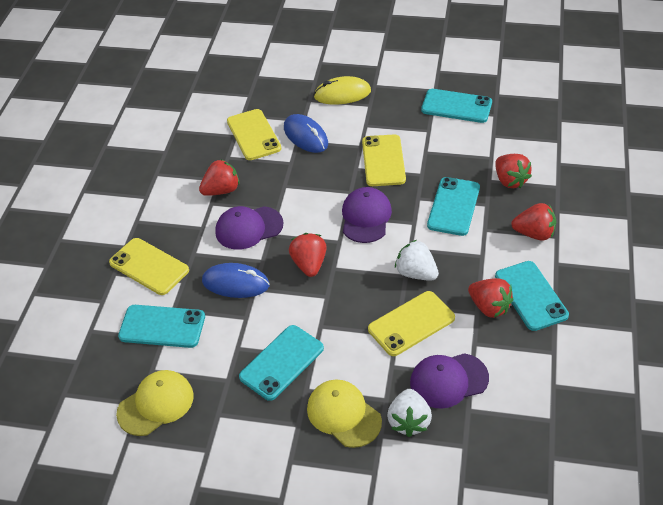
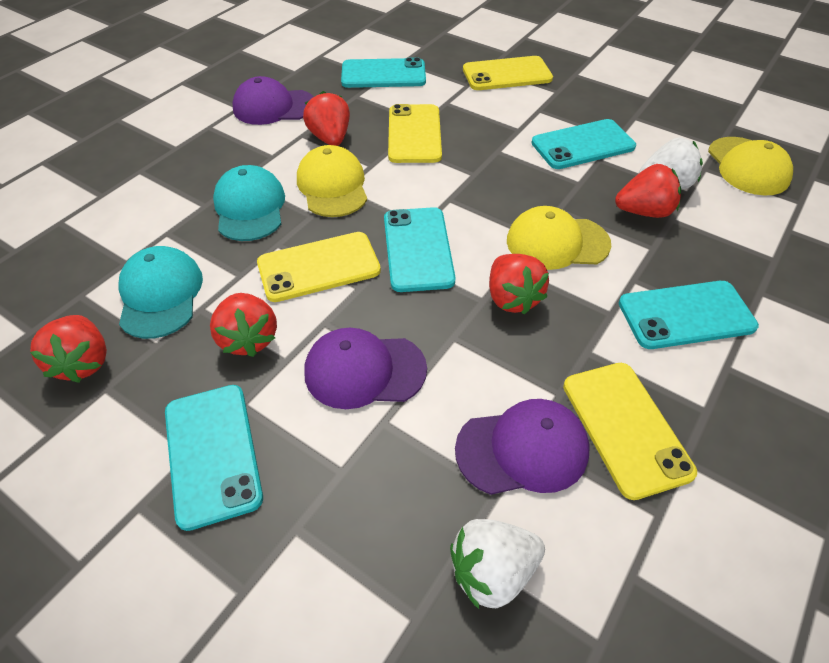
blue mouse: [202,263,270,298] [284,114,328,153] = 2 -> none = 0
turquoise cap: none = 0 -> [119,246,203,339] [213,165,285,241] = 2
yellow cap: [116,370,194,436] [307,380,382,448] = 2 -> [297,145,367,217] [507,206,611,270] [708,137,793,195] = 3
yellow mouse: [314,76,371,105] = 1 -> none = 0

